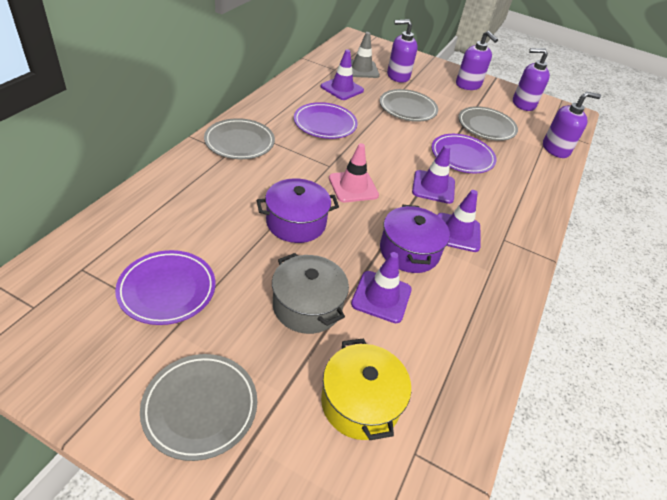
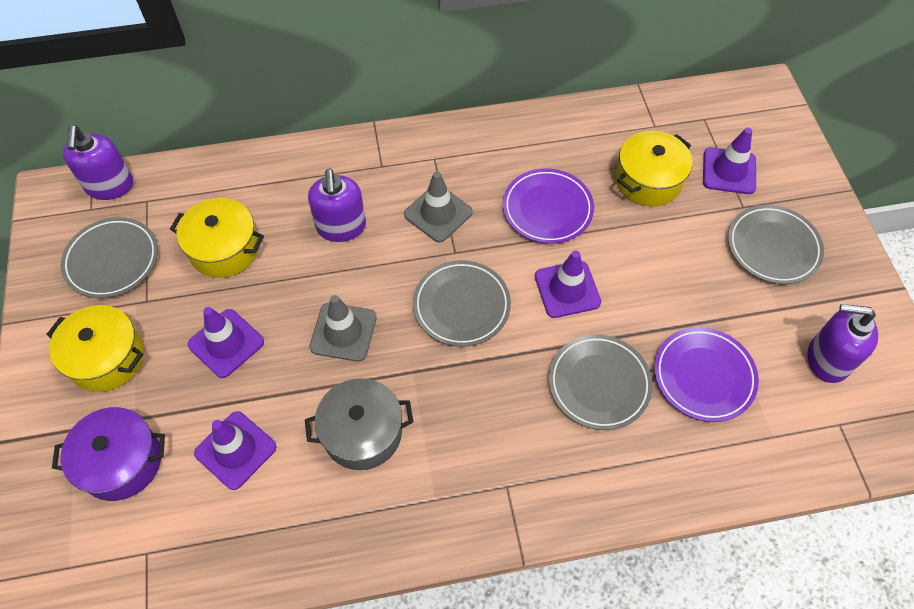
grey traffic cone: [351,32,380,78] = 1 -> [309,295,377,362] [404,171,473,242] = 2
pink traffic cone: [329,143,379,202] = 1 -> none = 0
purple plate: [115,250,215,325] [294,102,358,139] [432,134,496,173] = 3 -> [503,168,594,244] [654,327,759,422] = 2
purple pot: [257,178,339,243] [380,205,450,273] = 2 -> [52,407,165,501] = 1
purple soap dispenser: [387,19,418,83] [456,31,498,90] [513,48,550,111] [543,92,601,158] = 4 -> [63,125,133,200] [308,168,366,242] [807,304,878,383] = 3
yellow pot: [321,338,411,440] = 1 -> [46,305,144,392] [170,198,264,278] [616,131,692,206] = 3

